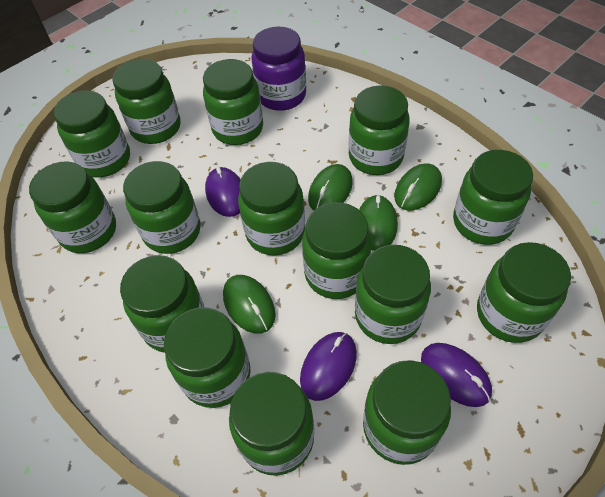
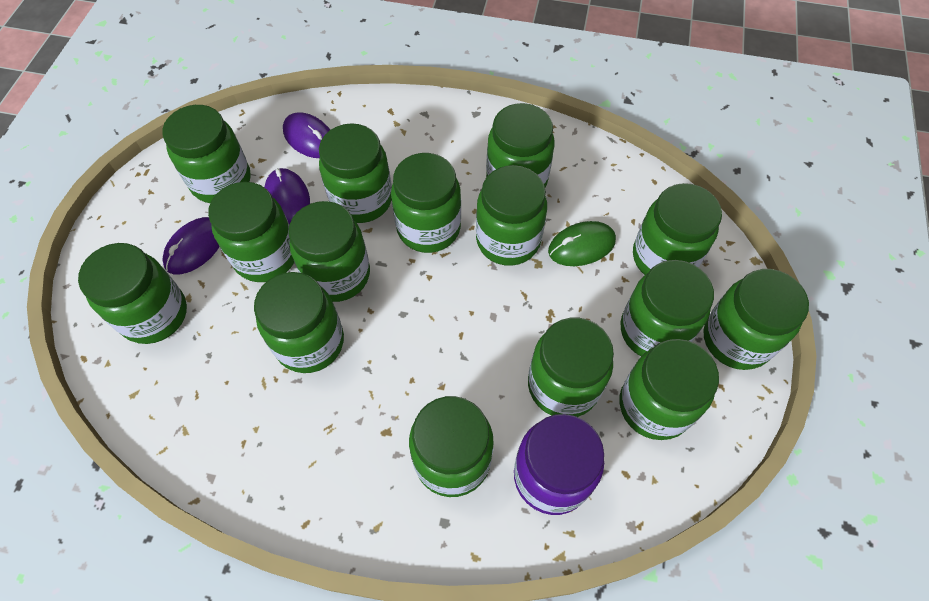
green mouse: [223,275,276,334] [308,164,353,210] [359,194,398,251] [394,163,442,211] = 4 -> [548,221,616,266] = 1

